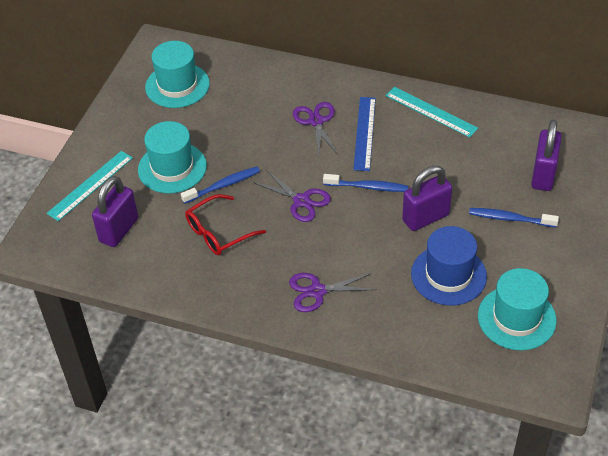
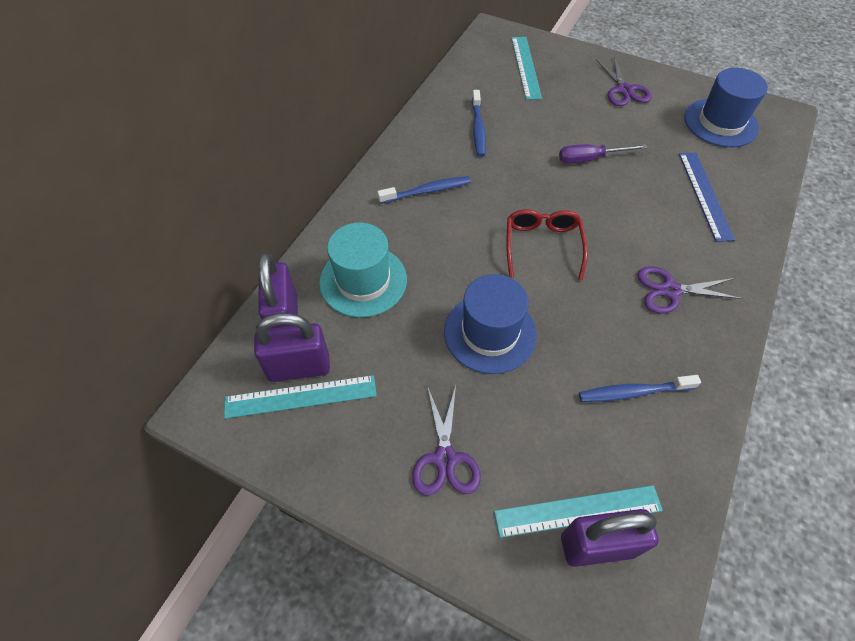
blue hat: [411,226,487,306] = 1 -> [444,274,537,374] [684,68,768,147] = 2
purple screwdriver: none = 0 -> [559,144,647,164] = 1
turquoise hat: [138,121,207,194] [145,41,210,108] [478,268,557,351] = 3 -> [319,223,407,318] = 1
turquoise ruler: [47,151,133,221] [386,87,478,138] = 2 -> [224,375,377,419] [494,485,663,538] [511,37,542,100] = 3

